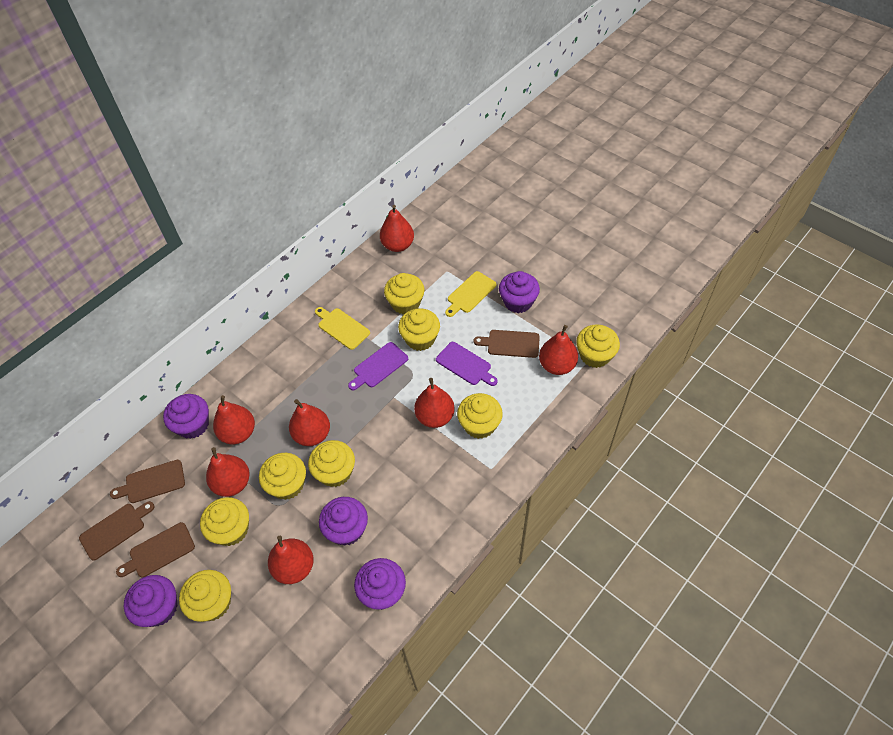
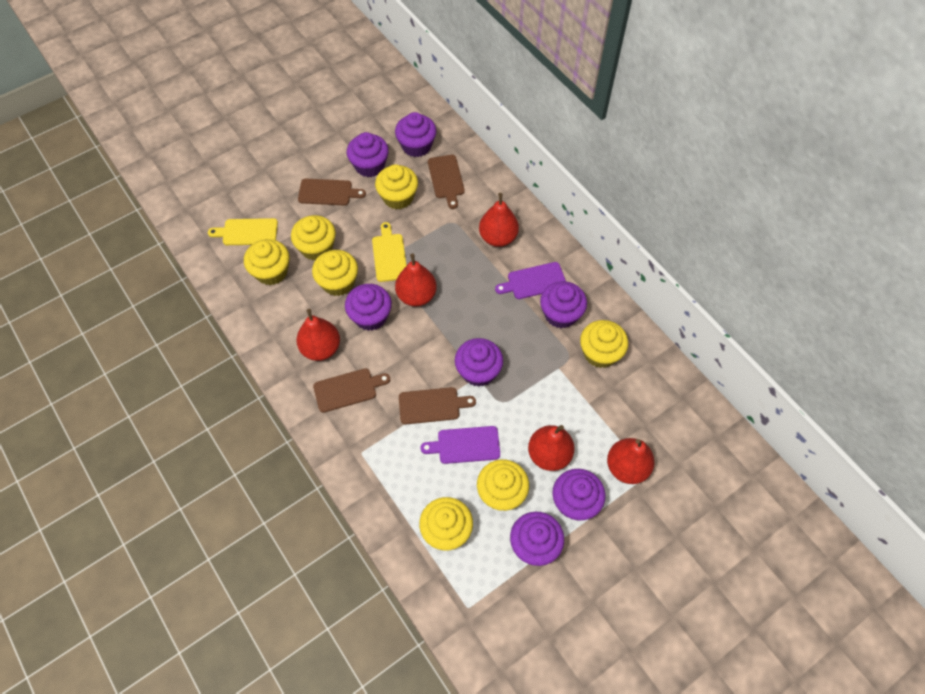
purple cupcake: [124,575,178,627] [163,394,209,439] [319,497,368,546] [354,558,406,610] [499,271,540,313] = 5 -> [345,284,392,331] [347,132,389,177] [395,112,436,157] [455,338,503,387] [510,512,564,566] [540,281,587,328] [552,469,606,521] = 7
red pear: [206,447,250,497] [213,395,255,444] [268,536,314,584] [289,399,330,446] [380,205,414,252] [414,378,455,428] [539,325,578,375] = 7 -> [296,309,340,361] [395,253,437,306] [479,193,519,247] [528,425,575,471] [607,438,655,484] = 5
yellow cupcake: [179,570,231,622] [200,497,249,546] [259,453,306,500] [308,440,355,487] [384,273,424,314] [398,308,440,351] [457,393,503,439] [576,324,620,368] = 8 -> [244,239,289,285] [291,215,336,261] [312,250,358,296] [375,164,418,209] [419,497,473,550] [477,459,529,511] [580,320,628,368] = 7

